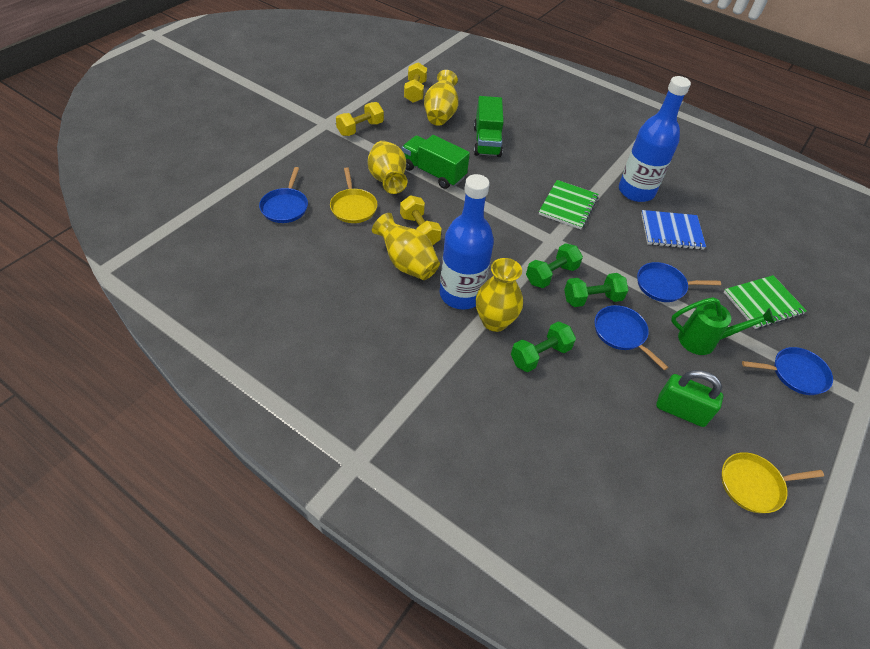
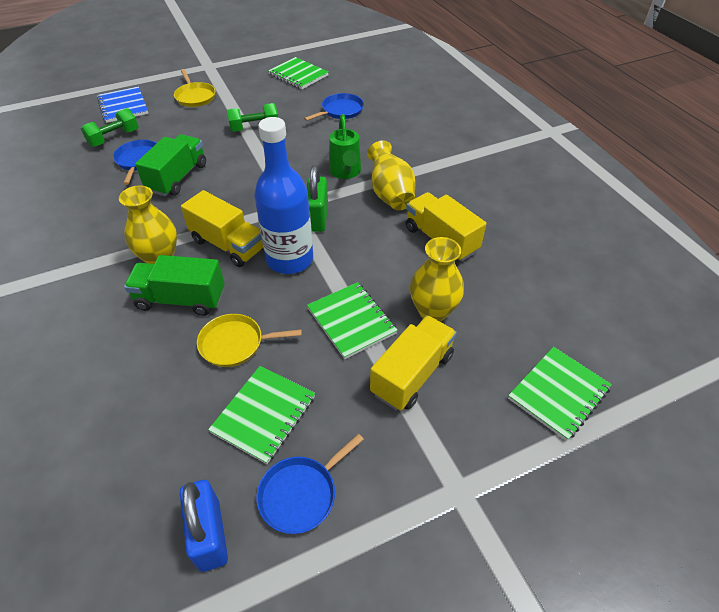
blue bottle: [440,174,494,309] [619,76,691,202] = 2 -> [254,117,313,274] = 1
blue padlock: none = 0 -> [180,480,228,572] = 1
blue pan: [259,167,308,223] [594,305,669,370] [637,262,721,302] [742,347,833,395] = 4 -> [113,140,157,185] [256,434,364,534] [304,93,364,121] = 3
green dumbbell: [511,322,576,372] [526,243,583,288] [564,273,628,307] = 3 -> [81,108,139,147] [227,103,278,132] = 2
green notebook: [539,180,598,229] [724,275,807,329] = 2 -> [208,366,315,464] [268,57,328,89] [307,282,398,359] [508,347,612,441] = 4
yellow dumbbell: [336,102,384,136] [400,195,442,245] [404,62,427,103] = 3 -> none = 0
yellow truck: none = 0 -> [181,190,263,267] [370,315,457,411] [406,192,486,262] = 3
yellow vase: [368,141,407,194] [372,213,440,280] [424,70,459,126] [476,258,523,332] = 4 -> [119,185,177,264] [367,140,415,210] [410,237,464,322] = 3

